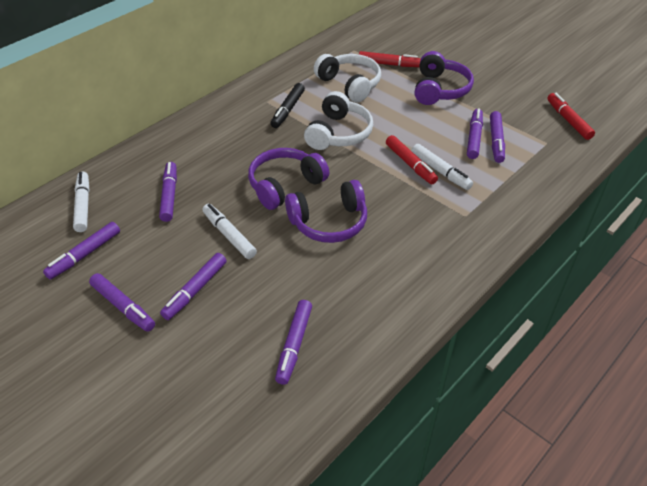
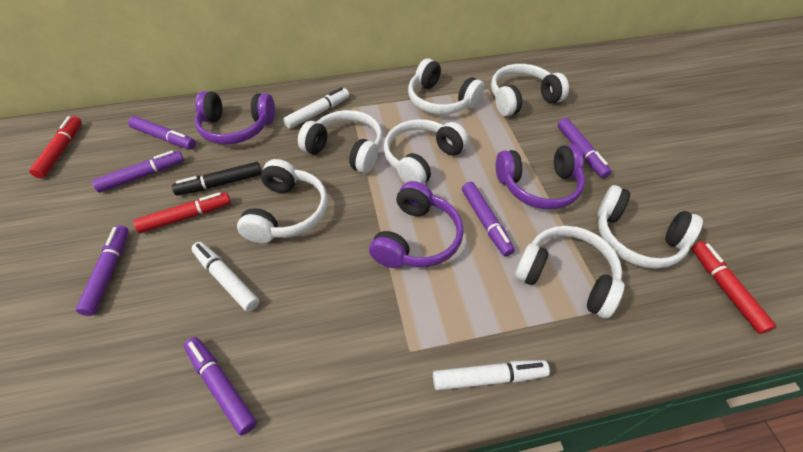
purple marker: [43,222,120,280] [89,273,155,332] [159,162,177,222] [160,253,227,320] [275,300,312,385] [467,108,483,159] [490,111,505,163] = 7 -> [76,225,129,316] [92,150,184,193] [128,116,196,149] [184,337,257,436] [462,182,515,256] [558,118,612,178] = 6
white headphones: [304,91,373,150] [314,54,381,102] = 2 -> [237,159,328,243] [298,110,383,173] [384,119,468,184] [408,59,485,115] [491,64,569,116] [515,226,624,319] [598,185,703,268] = 7

